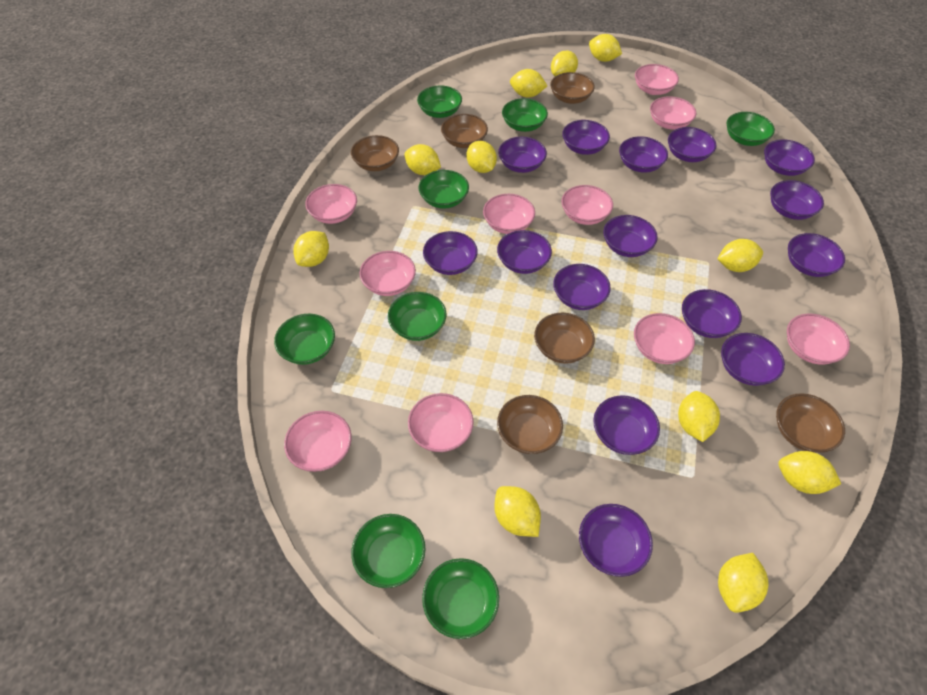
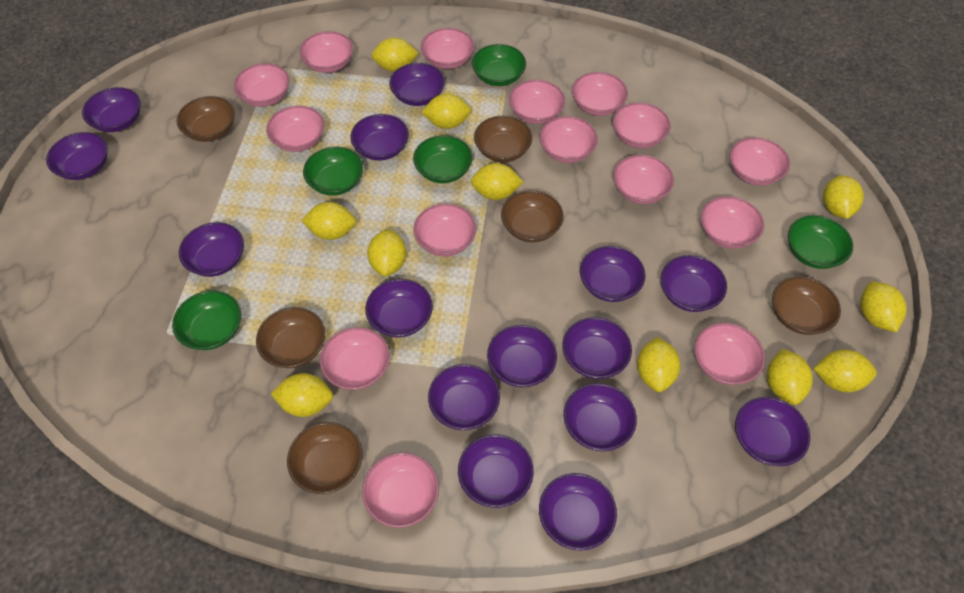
green bowl: [274,314,335,365] [351,514,425,588] [388,292,447,341] [417,86,462,118] [418,170,469,209] [422,558,499,639] [502,98,548,132] [727,112,775,146] = 8 -> [172,290,241,350] [303,147,363,195] [413,135,473,183] [472,44,526,86] [788,215,853,269] = 5
pink bowl: [284,411,351,472] [305,184,357,224] [359,251,416,296] [408,393,474,452] [483,194,535,234] [562,185,613,225] [634,313,695,364] [635,64,679,95] [650,96,696,130] [787,314,850,365] = 10 -> [234,63,290,107] [266,106,325,152] [299,31,354,73] [320,327,390,390] [362,452,439,528] [413,203,477,257] [421,28,474,69] [509,80,565,124] [539,116,598,163] [572,72,628,116] [613,102,671,148] [613,155,674,204] [694,323,765,385] [701,196,764,249] [730,137,790,186] = 15

